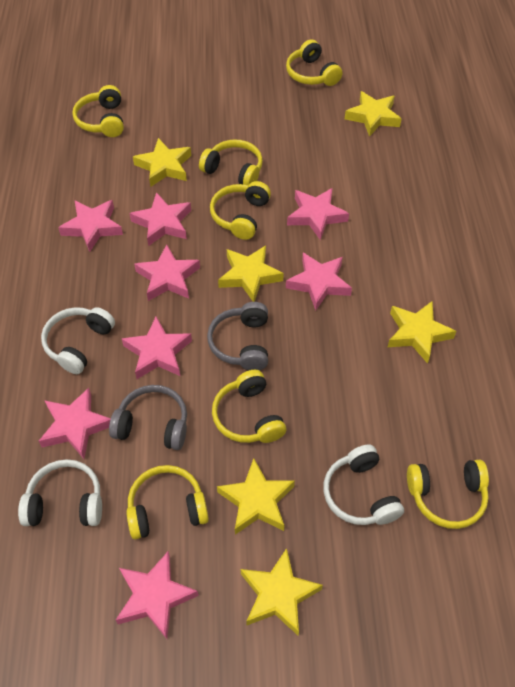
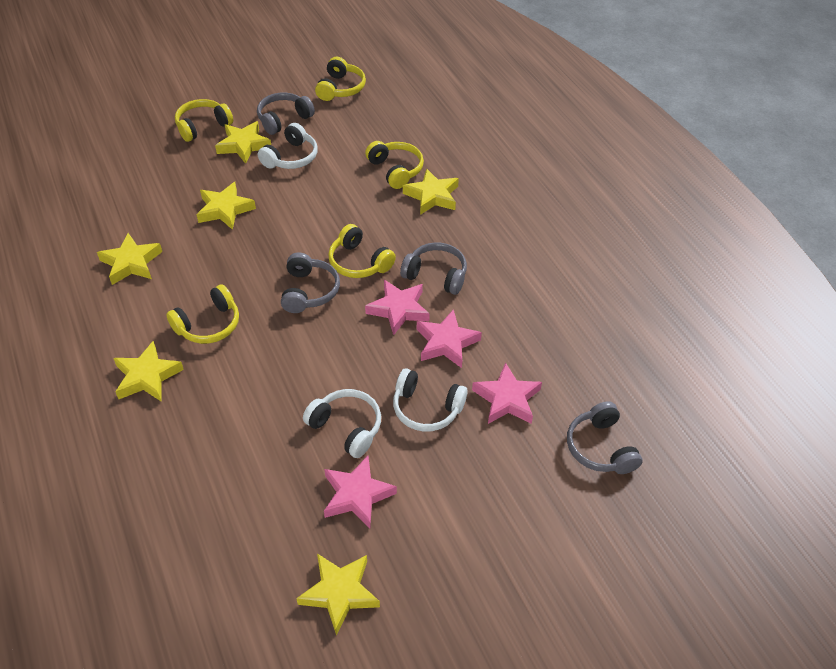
grey headphones: [109,385,187,450] [207,302,268,370] = 2 -> [257,93,315,135] [281,252,340,313] [400,242,467,295] [567,401,643,474] = 4
pink star: [39,388,111,459] [58,200,123,252] [116,551,199,639] [122,317,192,379] [129,192,191,246] [134,244,200,301] [286,253,352,311] [287,188,349,240] = 8 -> [324,456,397,528] [365,280,430,335] [417,309,482,368] [472,362,542,424] = 4
yellow headphones: [72,85,124,137] [126,465,209,539] [199,139,263,185] [210,181,271,240] [212,370,286,443] [286,40,342,86] [407,460,489,529] = 7 -> [166,284,239,344] [175,99,233,142] [315,57,366,101] [328,224,396,278] [365,141,424,189] = 5

